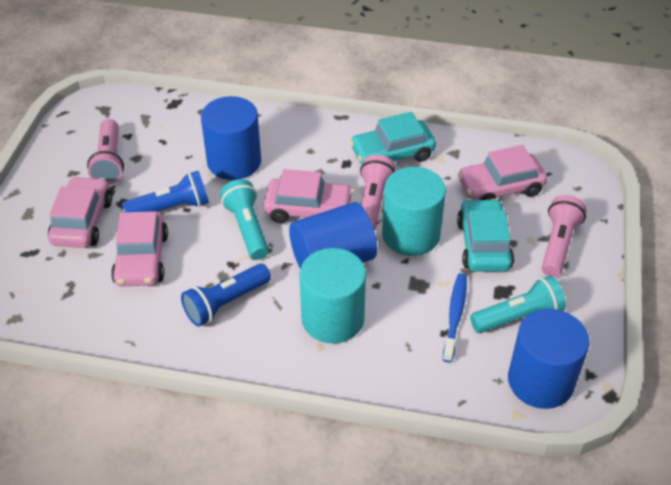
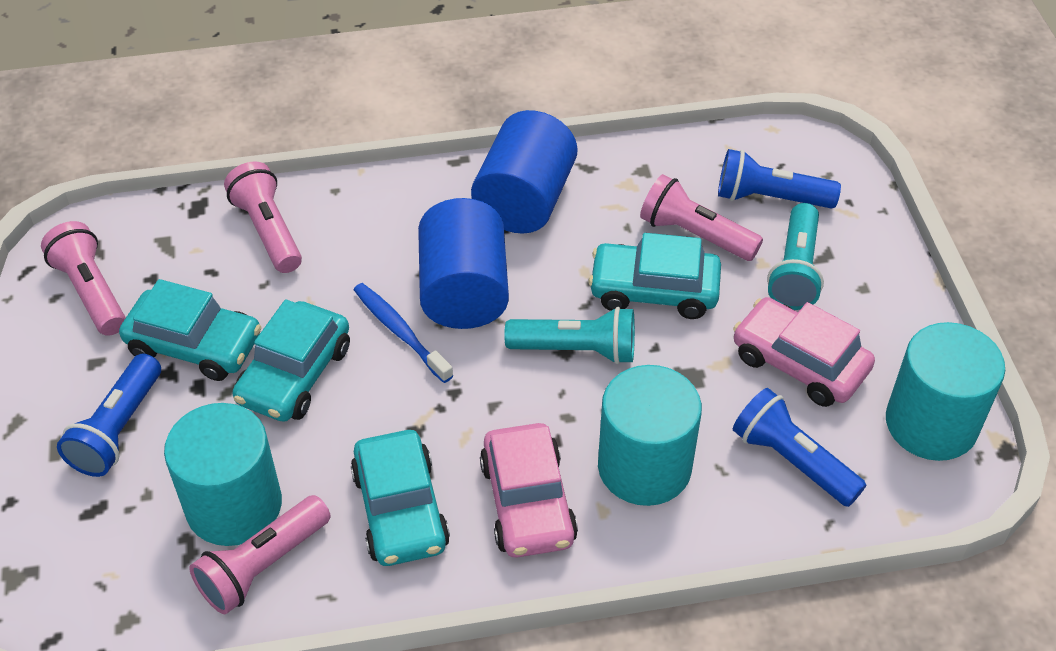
blue cylinder: [201,96,261,180] [289,202,377,268] [508,309,590,409] = 3 -> [418,198,509,329] [471,110,577,234] = 2
blue flashlight: [122,171,209,212] [181,264,271,327] = 2 -> [57,354,161,477] [718,149,841,208] [733,388,866,507] = 3
pink car: [48,177,112,248] [111,211,168,287] [264,169,353,223] [458,145,547,200] = 4 -> [480,423,578,558] [733,297,875,407] = 2
pink flashlight: [87,119,124,184] [360,155,396,231] [542,195,586,277] = 3 -> [41,221,126,336] [189,495,331,614] [224,161,302,273] [640,174,763,261] = 4
turquoise car: [350,112,436,165] [457,199,514,272] = 2 -> [119,279,261,381] [232,299,350,422] [350,430,450,566] [588,233,721,319] = 4
turquoise cylinder: [300,248,366,343] [382,167,446,256] = 2 -> [164,403,282,546] [598,365,702,506] [886,322,1005,461] = 3

